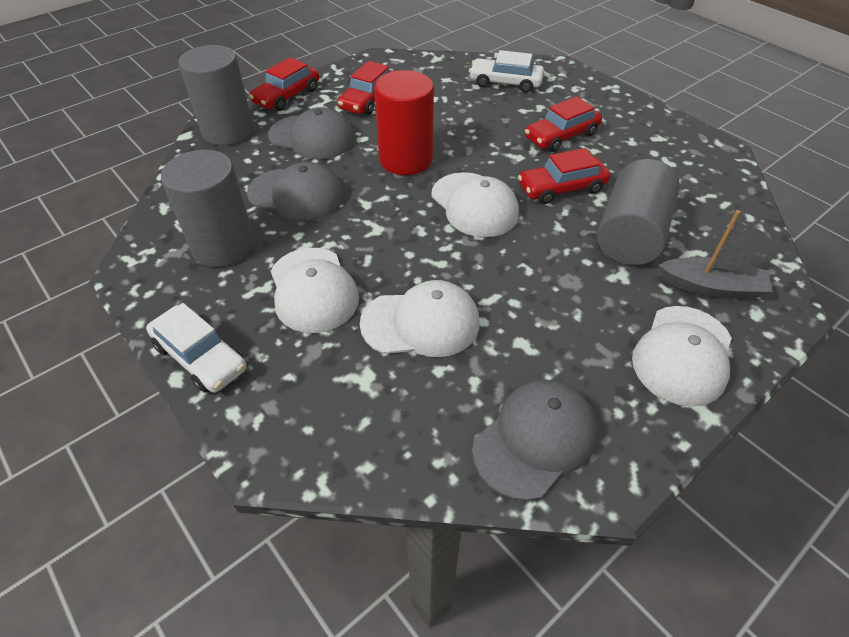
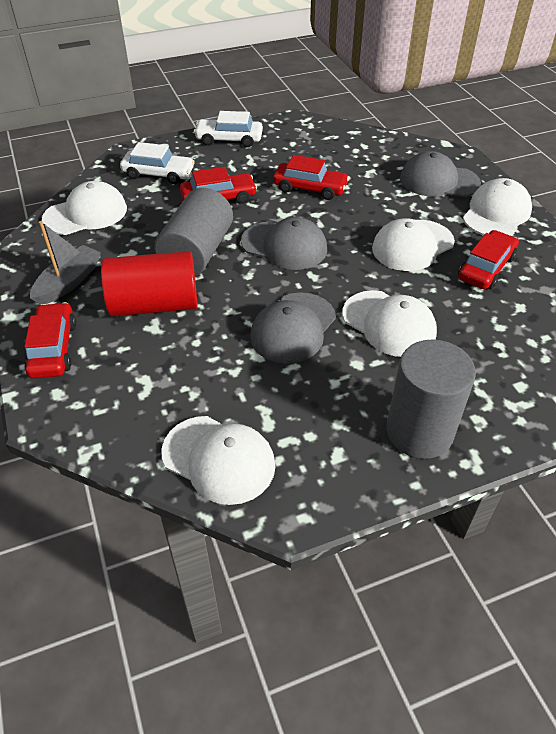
grey cylinder: [161,150,254,267] [179,45,254,146] [597,159,680,265] = 3 -> [154,188,233,276] [386,339,476,459] = 2
white cap: [271,248,359,333] [360,280,479,357] [431,172,519,237] [632,306,732,407] = 4 -> [42,181,127,235] [161,416,276,505] [342,290,437,357] [372,218,455,271] [463,178,532,236] = 5

